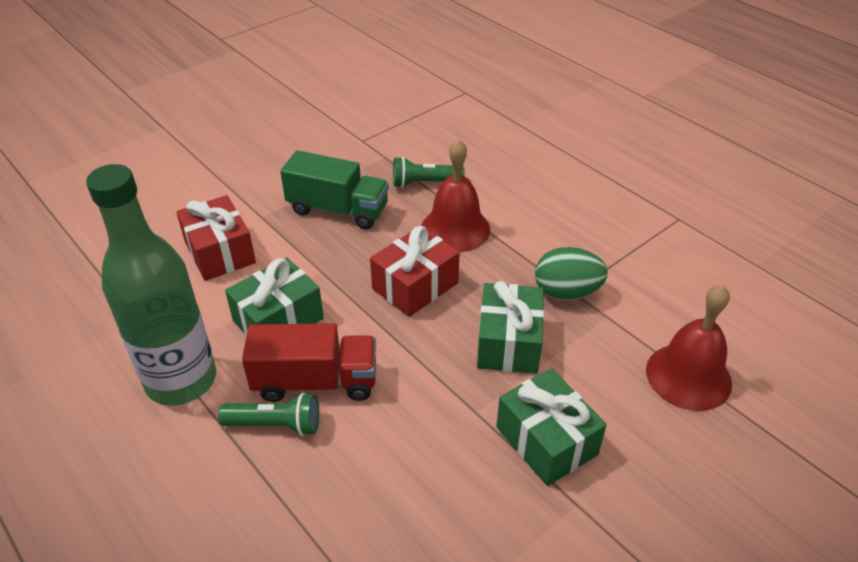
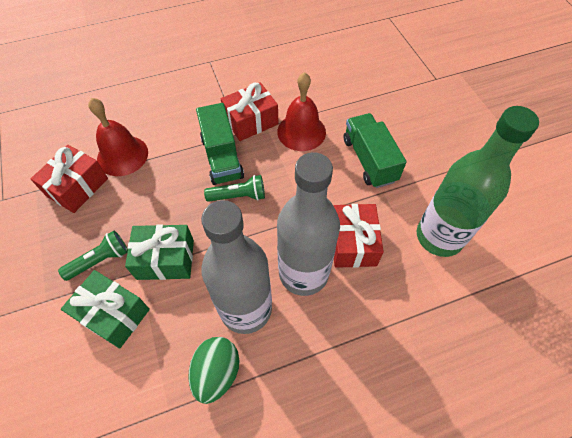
green gift: [225,257,324,336] [477,281,544,374] [496,368,607,486] = 3 -> [61,270,150,349] [125,224,194,280] = 2
green truck: [280,150,389,229] = 1 -> [196,103,244,185] [344,113,407,188] = 2
grey bottle: none = 0 -> [201,200,272,334] [277,152,340,296] = 2
red gift: [176,195,256,281] [370,226,460,317] = 2 -> [31,145,108,213] [221,82,278,141] [333,204,384,268] = 3
red truck: [242,323,376,402] = 1 -> none = 0

